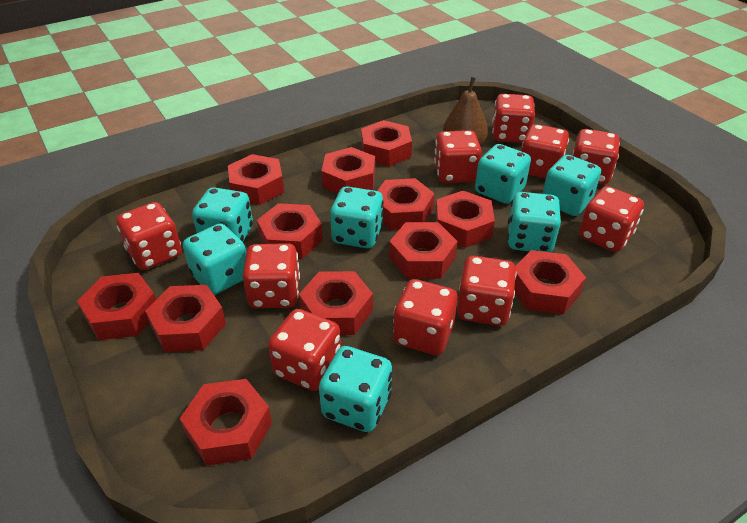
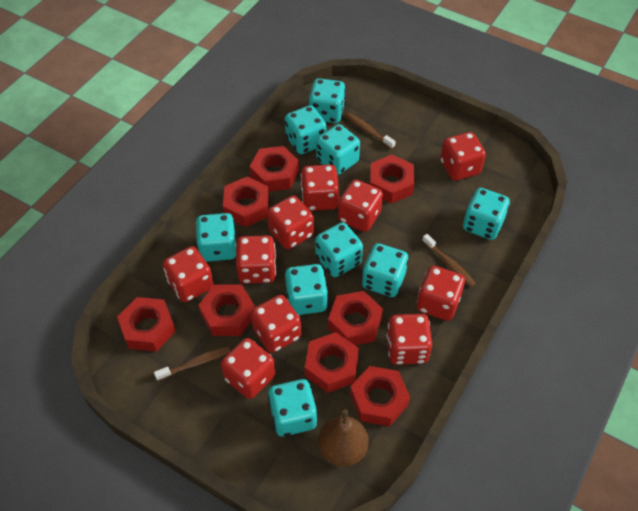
brown toothbrush: none = 0 -> [154,346,230,381] [345,112,396,149] [422,234,476,287] = 3
red nut: [77,273,156,340] [145,285,226,352] [180,379,272,465] [228,154,284,205] [257,203,323,259] [299,271,373,335] [322,147,375,194] [361,120,412,166] [377,178,435,230] [389,222,458,279] [435,191,495,248] [514,250,586,315] = 12 -> [117,297,176,352] [198,285,255,336] [223,177,269,227] [250,146,299,192] [305,332,359,393] [328,291,383,345] [350,366,410,426] [370,155,414,204] = 8
turquoise dice: [183,223,246,295] [192,187,253,242] [319,346,392,432] [330,186,384,248] [475,144,531,204] [507,192,561,252] [542,155,601,216] = 7 -> [196,213,236,262] [268,379,317,437] [285,105,327,154] [285,264,328,315] [309,78,346,123] [315,222,363,277] [316,124,360,175] [362,243,408,297] [463,188,510,240] = 9

